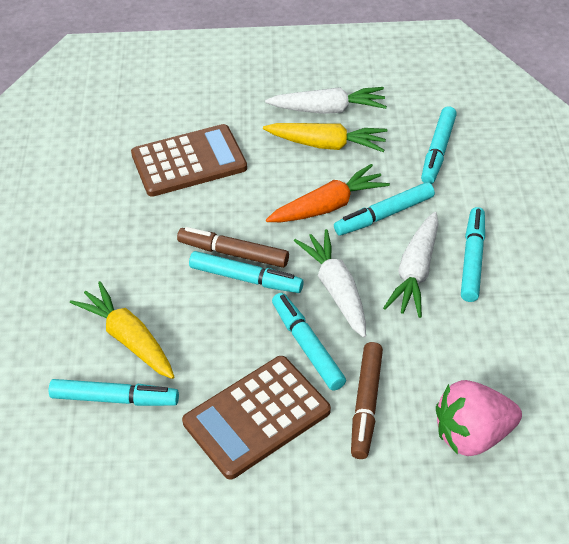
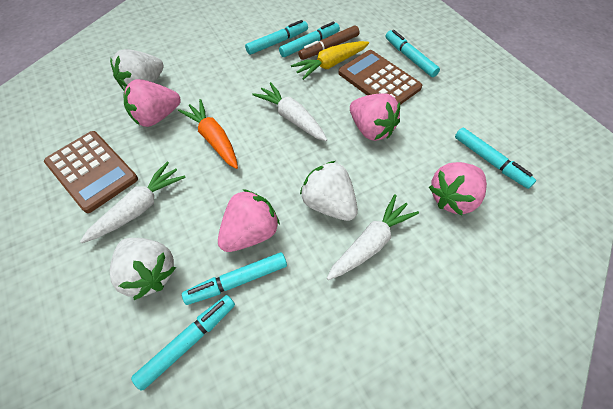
brown marker: [177,227,289,268] [351,342,383,459] = 2 -> [298,25,359,60] = 1
pink strawberry: [436,380,522,456] = 1 -> [124,79,181,127] [218,189,280,252] [350,93,400,141] [429,162,487,215] = 4
white strawberry: none = 0 -> [110,49,164,90] [110,238,176,300] [300,161,358,221] = 3
yellow carrot: [70,281,175,379] [263,123,387,152] = 2 -> [291,41,369,80] = 1

